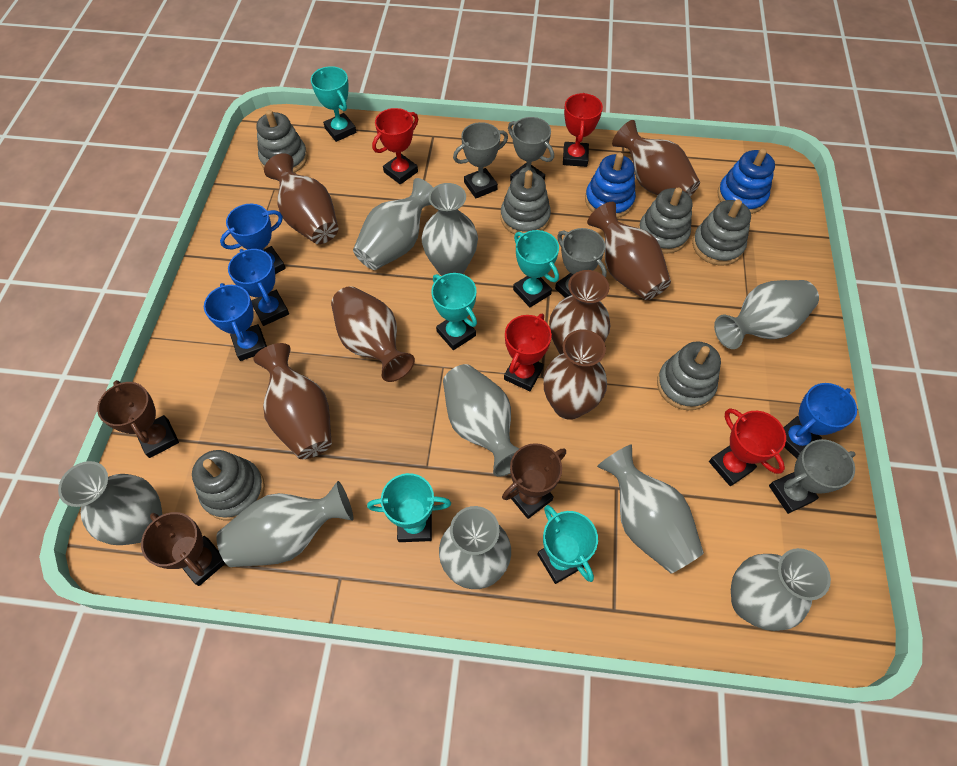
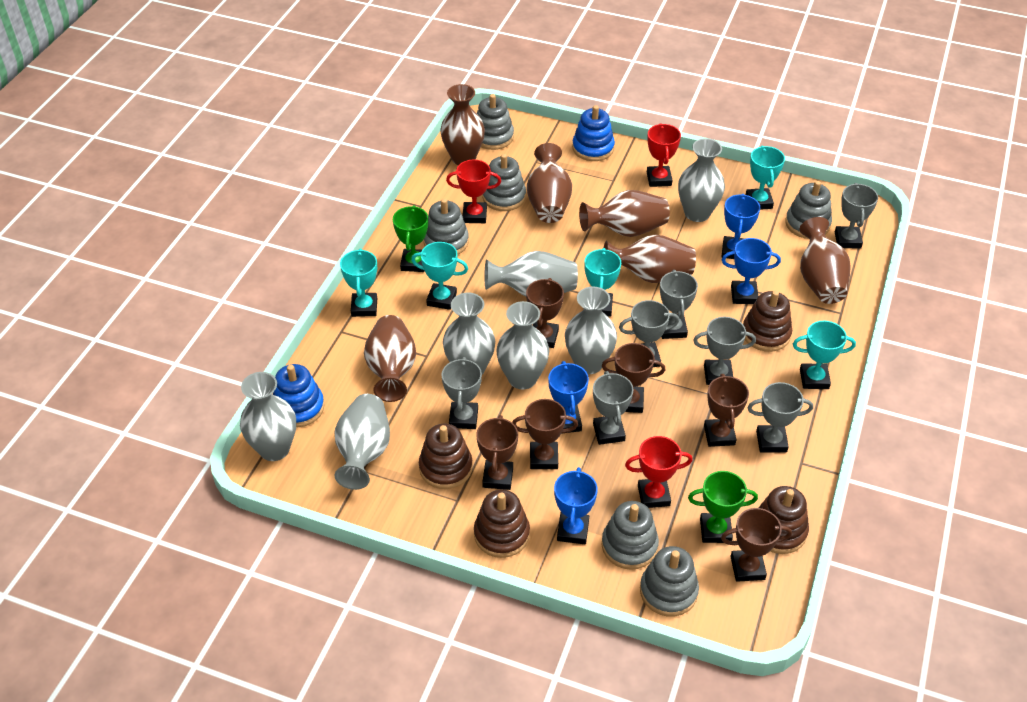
brown stacking toy: none = 0 -> [419,424,473,489] [474,489,530,558] [743,291,792,352] [758,486,809,554] = 4
brown trophy: [97,380,179,458] [141,512,226,586] [502,443,566,519] = 3 -> [476,415,518,490] [512,399,578,469] [526,278,564,348] [602,343,666,413] [704,374,749,447] [721,508,792,582] = 6
brown vase: [254,343,332,459] [264,153,338,244] [331,286,415,382] [543,330,607,420] [549,270,610,354] [587,202,671,300] [612,120,700,197] = 7 -> [364,315,416,402] [440,84,485,165] [527,143,572,223] [579,190,670,237] [604,234,696,283] [800,217,850,304] = 6
green trophy: none = 0 -> [393,205,428,272] [688,471,758,543] = 2
grey trophy: [453,122,508,198] [508,117,554,181] [555,228,607,298] [769,439,856,514] = 4 -> [442,357,482,429] [593,371,634,445] [619,300,679,367] [660,270,698,339] [693,317,756,385] [747,382,813,452] [835,183,878,249] = 7
grey vase: [58,461,163,545] [216,481,353,567] [353,178,433,270] [422,183,478,276] [439,506,511,589] [443,364,519,477] [597,444,704,574] [714,280,819,349] [731,548,831,631] = 9 -> [240,372,296,461] [334,394,390,490] [443,292,495,375] [484,251,578,297] [496,301,549,389] [565,286,617,374] [678,138,725,222] = 7
red trophy: [372,108,418,185] [504,314,552,391] [563,93,603,167] [709,408,786,486] = 4 -> [446,159,501,223] [625,436,693,508] [647,123,681,187] = 3

